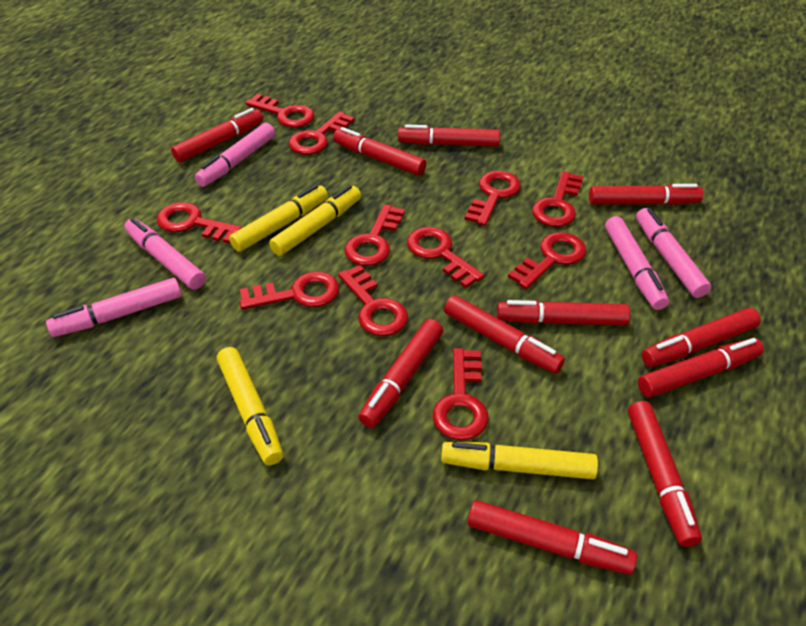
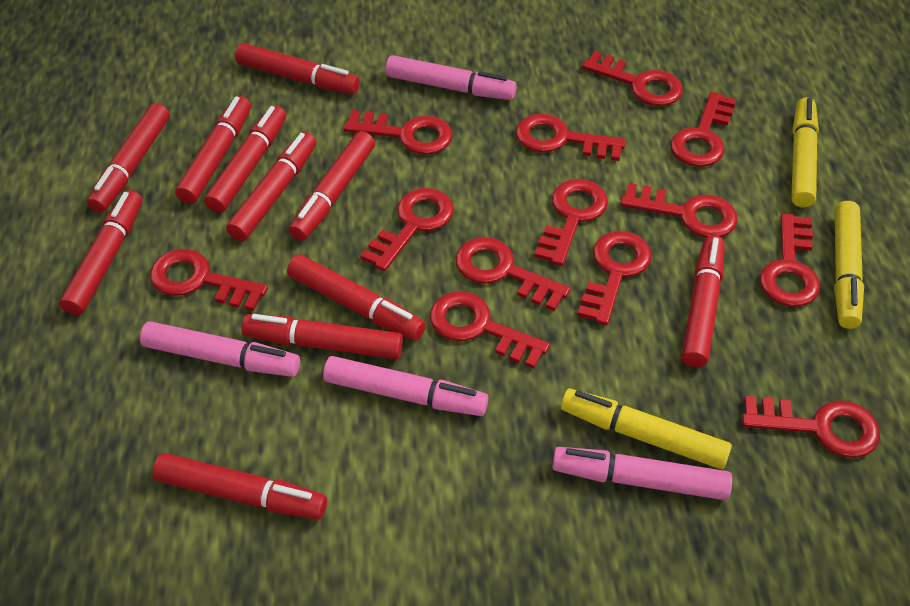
pink marker: [46,278,182,337] [124,218,206,289] [195,123,275,187] [605,216,669,310] [636,208,711,298] = 5 -> [140,321,300,377] [323,356,488,416] [385,55,517,100] [552,447,732,500] = 4
red key: [157,202,242,244] [239,272,339,309] [245,94,314,128] [289,112,355,155] [338,265,408,336] [345,204,405,266] [407,227,485,288] [433,348,489,440] [465,171,521,226] [508,232,587,289] [532,171,583,227] = 11 -> [150,249,268,311] [344,110,452,155] [360,188,454,271] [430,291,550,369] [456,237,570,311] [516,114,626,161] [534,179,608,266] [577,231,652,325] [582,51,683,106] [620,183,738,237] [670,92,737,167] [742,396,880,458] [760,213,820,307] = 13
yellow marker: [217,347,283,465] [229,185,328,252] [269,185,361,256] [441,442,598,479] = 4 -> [561,389,732,469] [791,97,819,208] [834,201,864,329] = 3

